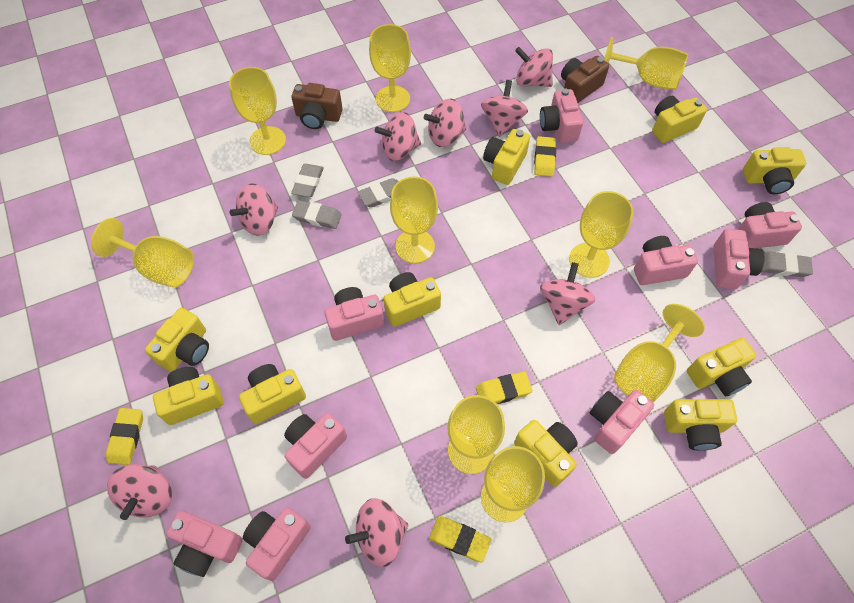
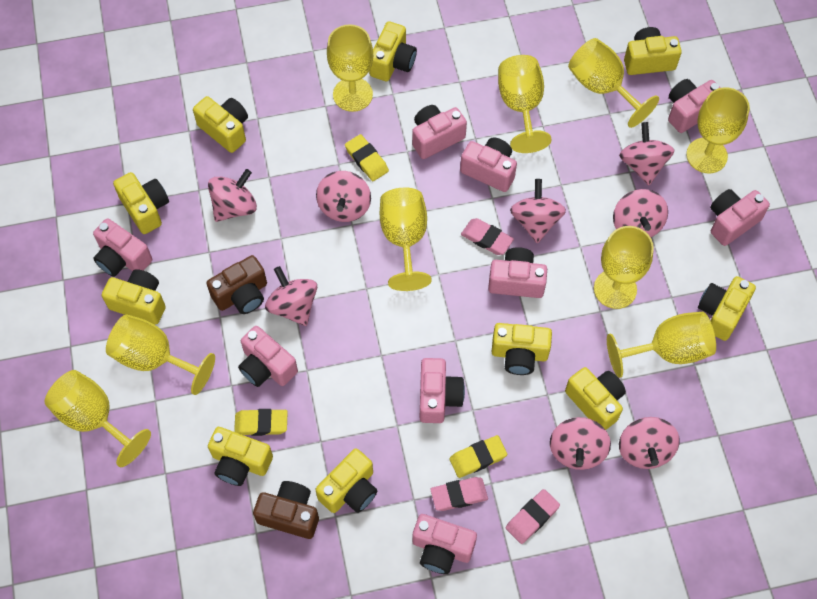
grey eraser: [291,164,324,197] [292,200,342,229] [358,178,398,208] [761,252,813,277] = 4 -> none = 0
pink eraser: none = 0 -> [430,477,488,511] [461,218,514,255] [506,489,560,544] = 3
yellow eraser: [106,408,143,465] [429,516,491,562] [476,372,532,404] [534,136,556,177] = 4 -> [234,409,288,436] [345,134,389,181] [449,435,507,478] = 3

